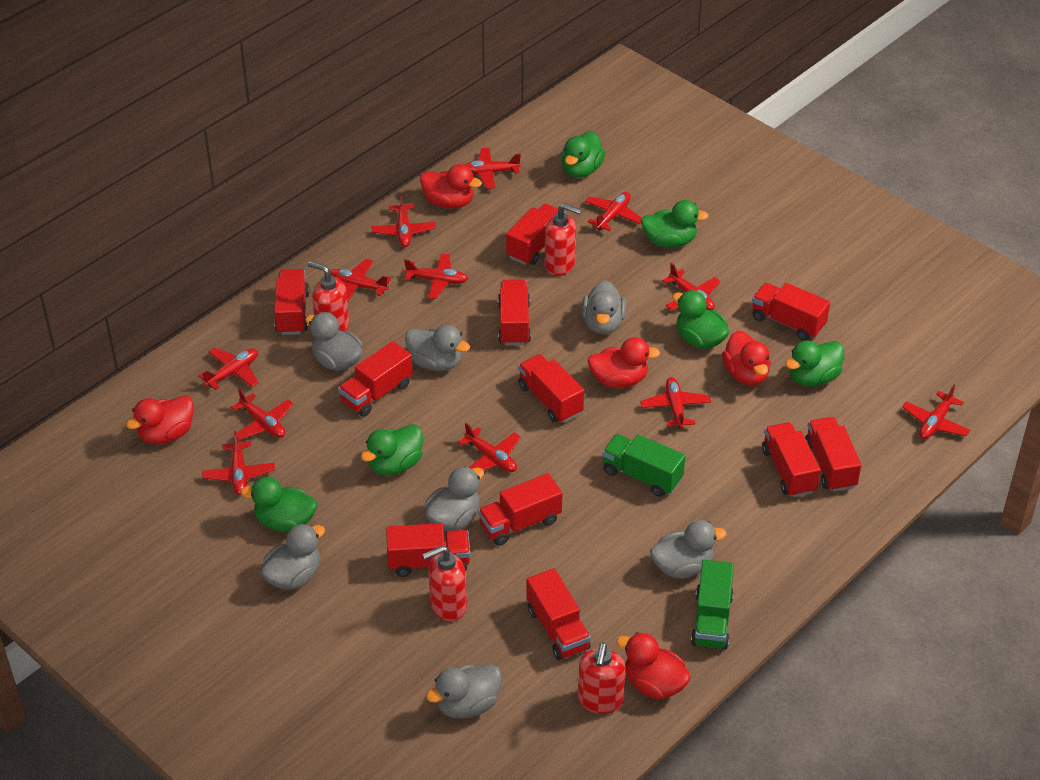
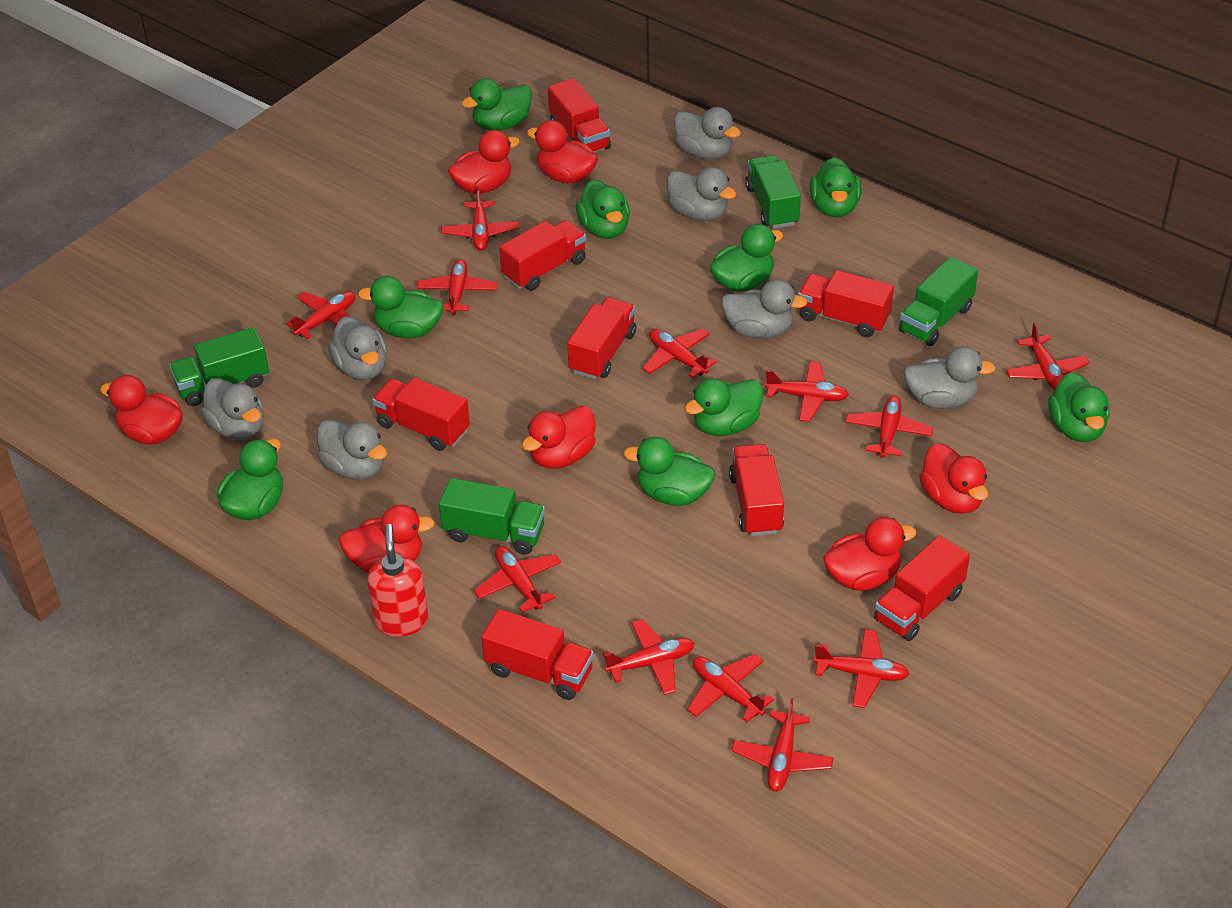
green duck: [240,477,317,532] [361,424,423,476] [561,131,605,178] [641,200,709,248] [672,290,729,349] [785,341,845,387] = 6 -> [217,439,283,520] [358,276,444,338] [462,78,532,131] [576,180,630,239] [624,437,715,506] [685,378,763,436] [710,224,783,292] [810,157,861,217] [1048,372,1109,442] = 9
green truck: [602,434,685,497] [691,560,734,649] = 2 -> [169,327,269,406] [439,478,545,555] [745,155,801,229] [899,257,978,346] = 4
red duck: [126,395,194,445] [420,164,482,209] [587,337,660,388] [616,632,691,699] [722,331,771,385] = 5 -> [100,375,183,444] [339,505,435,573] [448,130,520,194] [522,406,596,469] [527,120,598,184] [823,517,916,591] [919,443,988,514] = 7
red soap dispenser: [308,261,349,331] [422,546,467,621] [545,203,582,276] [578,642,626,714] = 4 -> [367,524,428,637] = 1
red truck: [274,269,310,335] [338,341,413,417] [386,523,470,577] [478,473,562,546] [498,279,531,346] [506,204,565,265] [518,354,584,423] [526,568,591,660] [752,283,830,341] [762,422,821,497] [805,417,861,492] = 11 -> [372,378,470,451] [481,609,594,700] [499,220,586,291] [548,78,611,152] [567,297,636,379] [729,444,784,536] [798,270,894,337] [874,535,970,641] = 8

